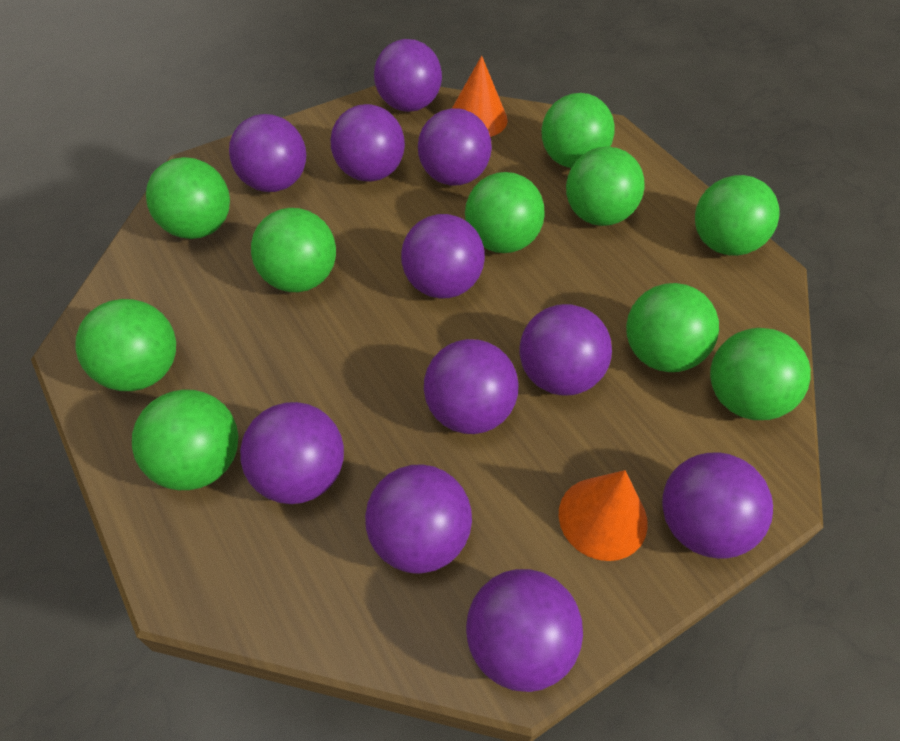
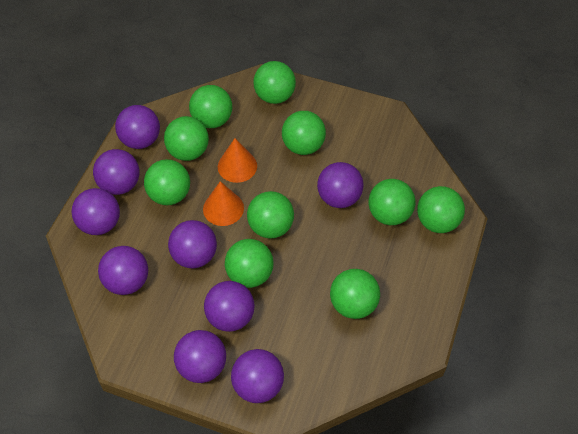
purple ball: [229,114,306,192] [240,402,344,504] [330,104,405,182] [365,465,472,574] [374,39,442,112] [401,214,485,299] [418,108,492,185] [424,339,519,434] [466,569,583,692] [519,304,612,396] [662,452,773,559] = 11 -> [71,188,120,235] [93,149,139,195] [98,246,148,295] [115,105,160,149] [168,220,217,269] [174,330,226,383] [204,281,255,332] [231,349,284,403] [317,162,364,208] = 9

